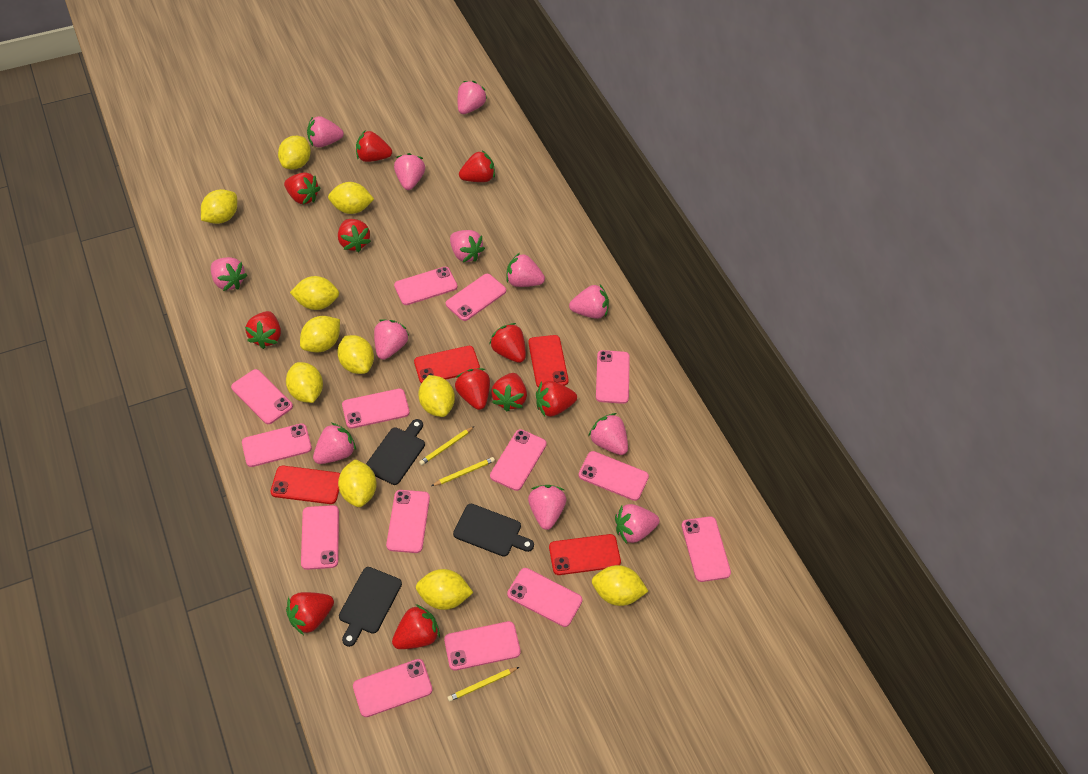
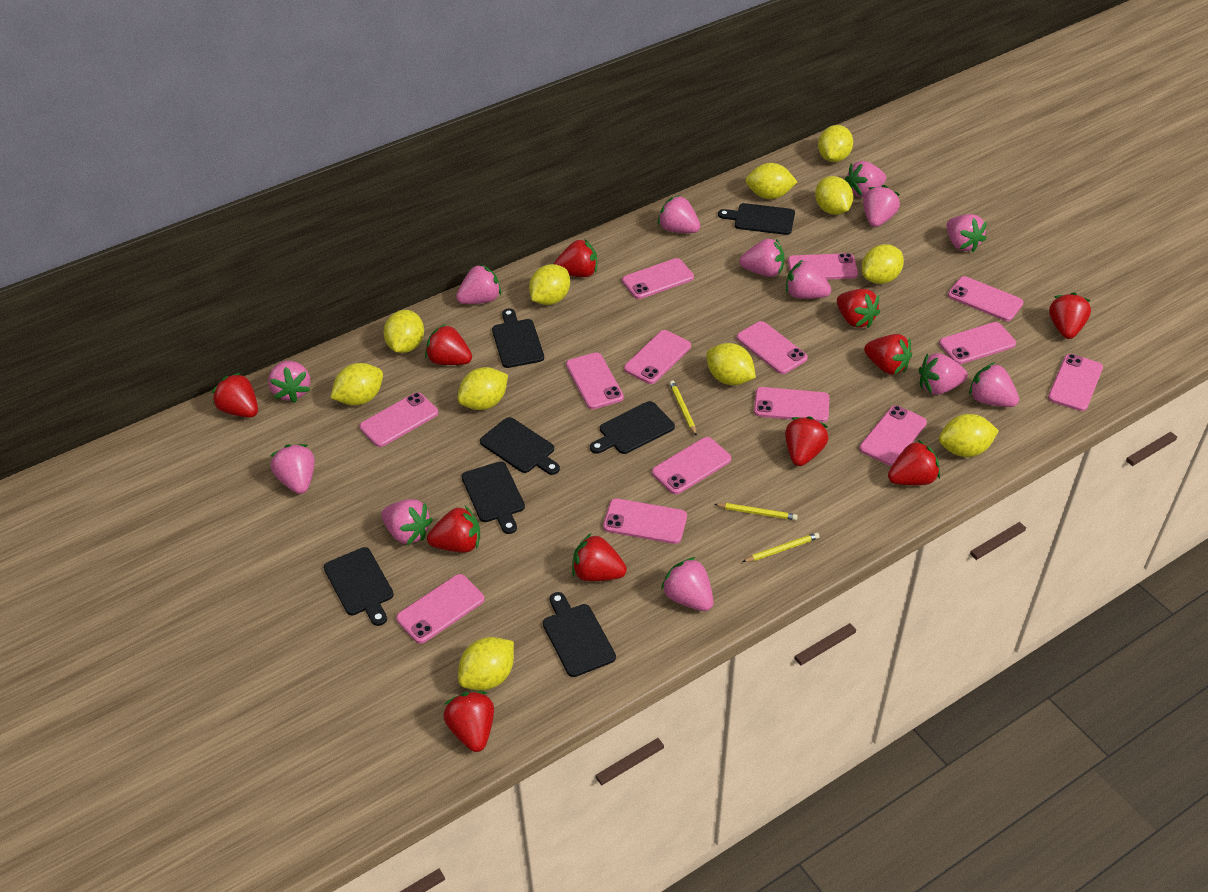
black cutting board: [339,567,402,647] [366,419,425,485] [453,504,534,557] = 3 -> [324,547,394,626] [462,461,525,534] [480,417,560,475] [492,308,544,368] [543,592,616,677] [590,401,675,454] [718,203,795,235] = 7
pink strawberry: [211,257,247,291] [307,116,344,147] [313,423,356,464] [374,319,409,360] [394,153,425,190] [450,230,485,262] [458,81,487,114] [506,253,545,287] [528,485,566,530] [569,284,609,319] [588,413,628,455] [615,504,659,544] = 12 -> [268,361,311,403] [270,444,315,494] [381,499,433,545] [456,264,501,304] [658,195,700,233] [661,557,713,611] [739,239,785,277] [786,260,831,299] [845,161,886,197] [863,185,900,227] [919,353,968,395] [946,214,987,252] [969,362,1019,407] = 13
red phone: [271,466,340,504] [414,346,480,383] [528,335,569,388] [549,534,621,575] = 4 -> none = 0

